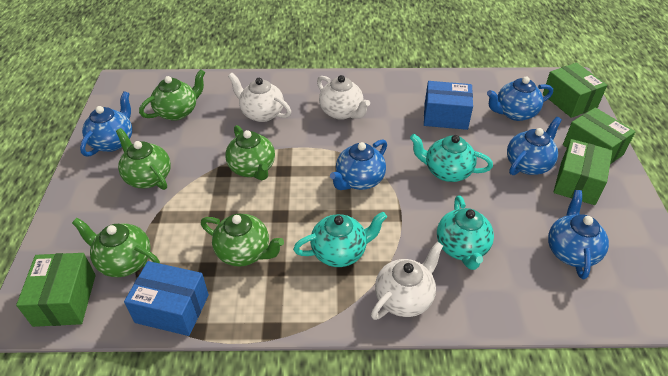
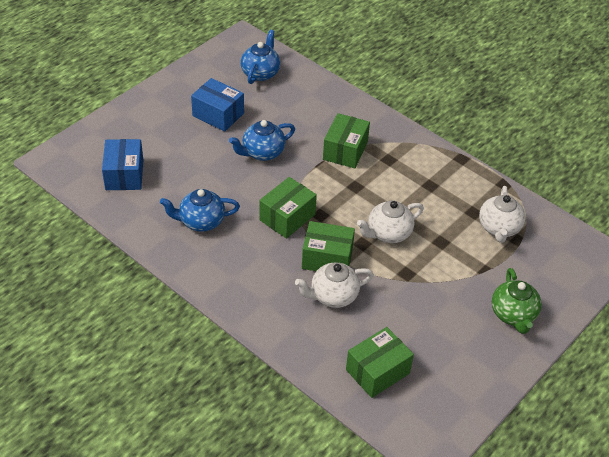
blue teapot: [80,91,132,157] [330,139,387,190] [487,76,553,121] [507,117,562,175] [548,190,609,279] = 5 -> [160,189,240,232] [229,120,295,161] [241,30,280,84] = 3
green teapot: [72,218,160,277] [116,128,171,190] [139,70,205,121] [201,214,284,267] [225,125,275,180] = 5 -> [492,268,542,334] = 1
turquoise teapot: [293,212,387,267] [410,134,493,182] [437,195,494,270] = 3 -> none = 0

